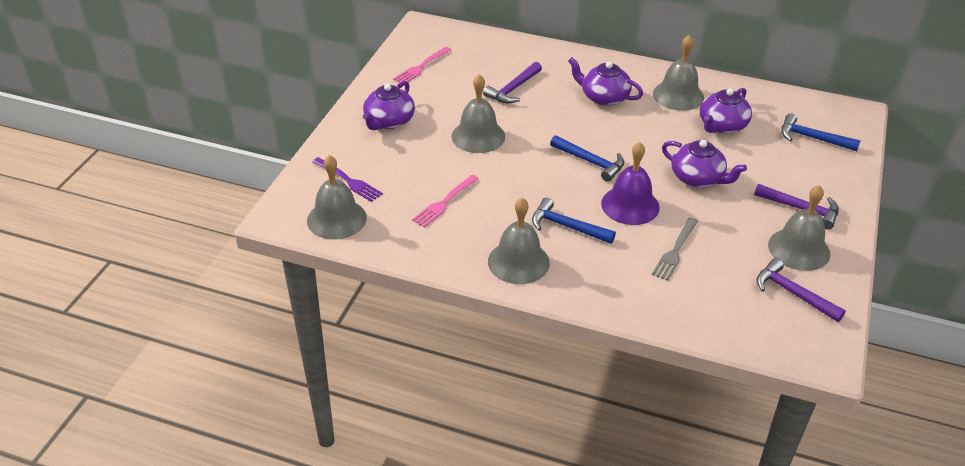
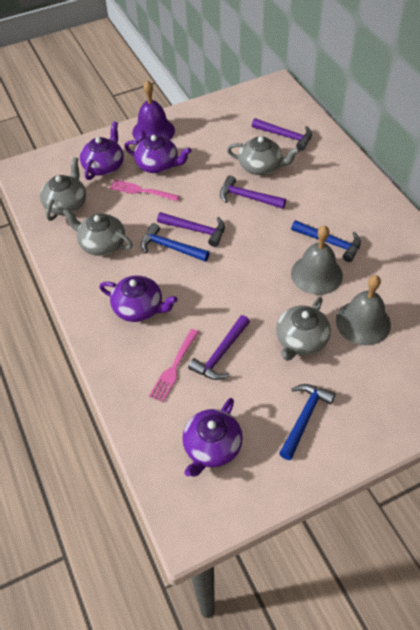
grey bell: [307,155,367,240] [452,74,505,153] [488,198,550,284] [653,35,704,111] [768,185,830,271] = 5 -> [291,225,343,295] [336,275,391,345] = 2
grey fork: [652,218,698,281] = 1 -> none = 0
grey teapot: none = 0 -> [40,157,86,221] [63,208,133,256] [227,136,300,175] [276,297,331,361] = 4
purple fork: [312,157,383,202] = 1 -> none = 0
purple hammer: [483,62,542,103] [754,184,839,229] [756,258,846,322] = 3 -> [157,212,225,247] [188,315,250,380] [220,175,286,209] [252,118,312,151] = 4

